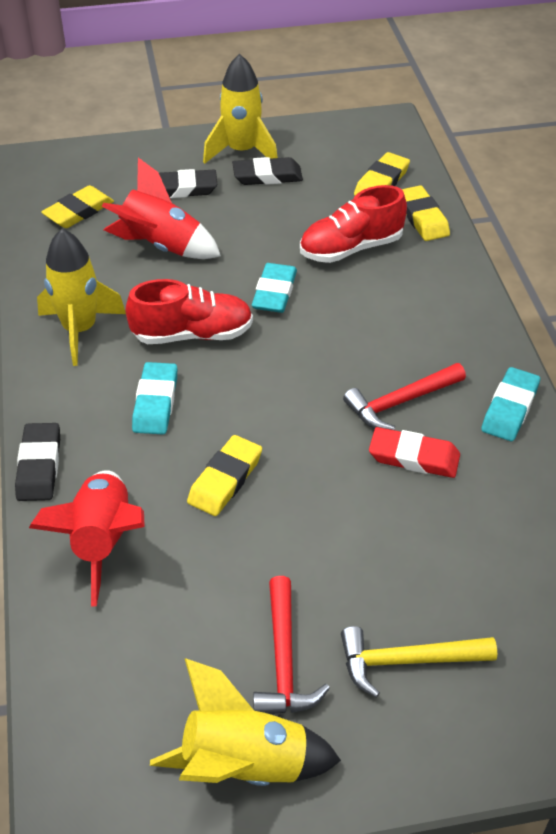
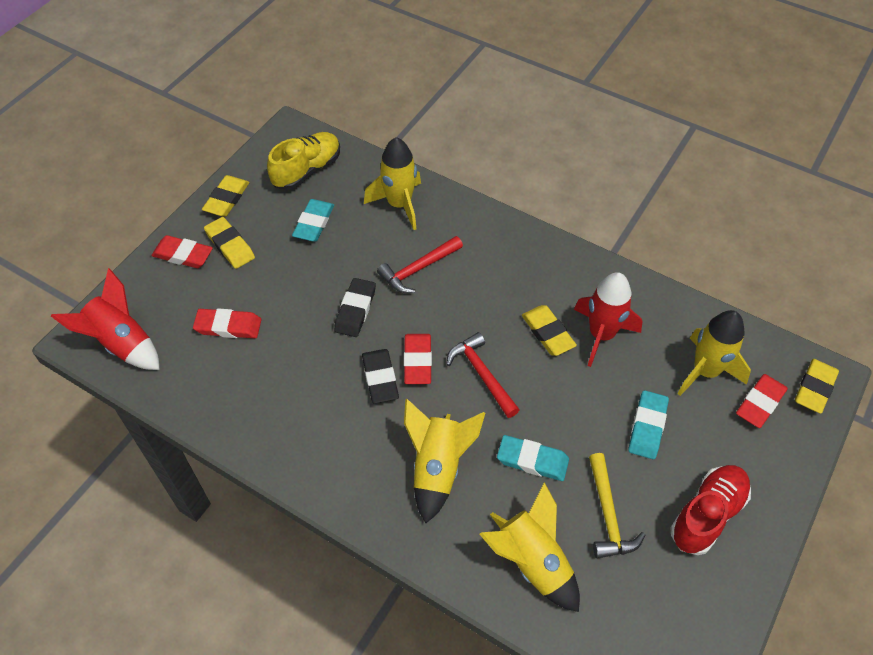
black eraser: [15,423,60,501] [159,169,217,198] [232,157,303,185] = 3 -> [334,278,376,337] [362,349,399,403] = 2
red eraser: [369,427,460,478] = 1 -> [151,235,213,268] [193,308,261,338] [404,334,432,384] [736,374,788,428] = 4
red shoe: [125,279,253,344] [300,185,407,263] = 2 -> [670,465,751,555] = 1
yellow rocket: [37,229,126,366] [150,658,341,786] [203,54,278,164] = 3 -> [364,137,421,230] [404,399,485,523] [480,482,580,612] [677,310,751,396] = 4
yellow shoe: none = 0 -> [267,132,340,190] = 1

